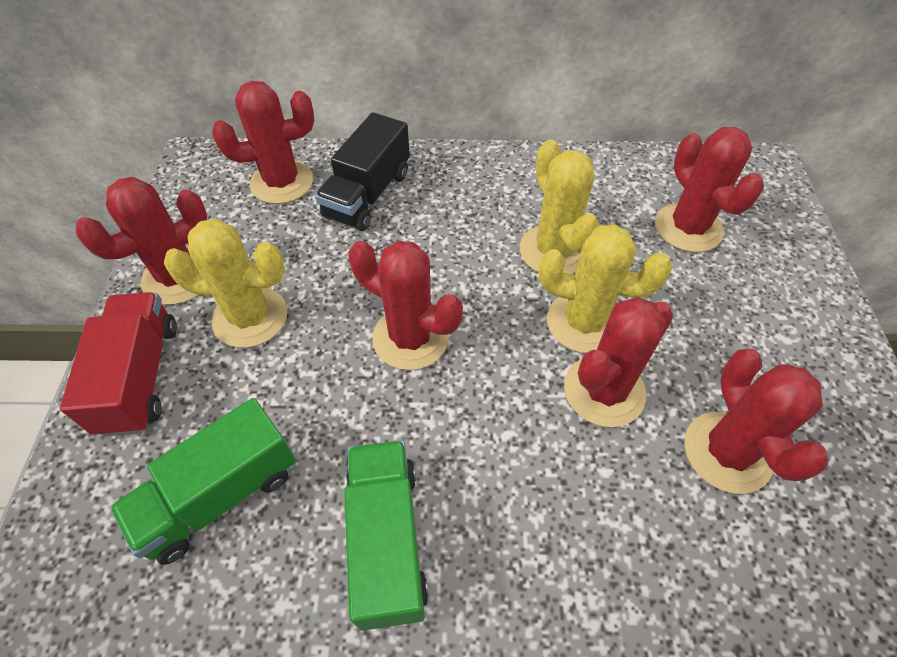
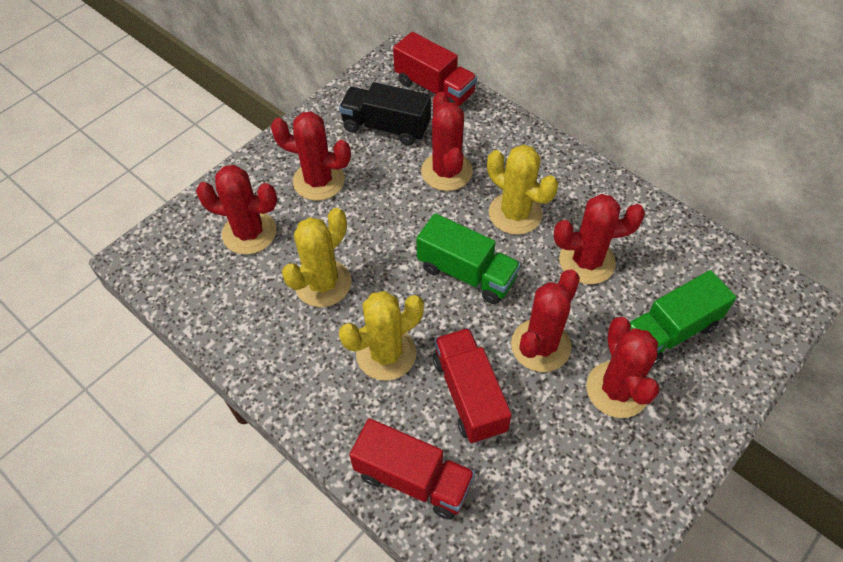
red truck: [60,292,177,437] = 1 -> [349,418,475,520] [393,32,477,106] [433,328,512,443] = 3

